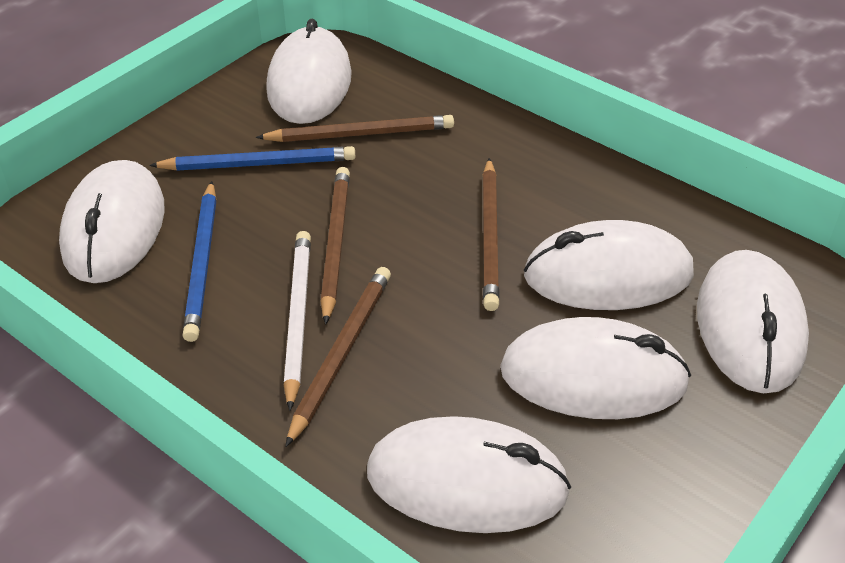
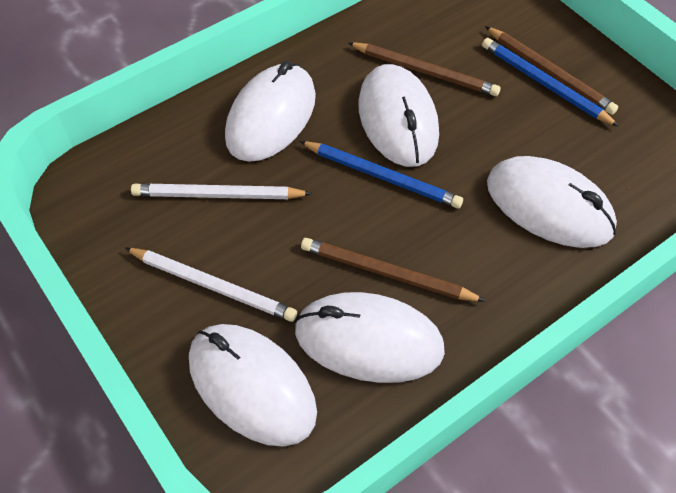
brown pencil: [256,115,454,142] [285,267,391,447] [320,167,350,325] [483,158,500,311] = 4 -> [301,238,485,301] [348,42,501,96] [485,26,618,115] = 3
white mouse: [59,160,165,283] [266,19,352,124] [367,416,571,533] [500,317,691,419] [524,220,694,310] [697,250,809,393] = 6 -> [189,324,317,447] [225,61,316,162] [294,292,445,383] [358,64,439,167] [487,156,617,248] = 5
white pencil: [284,231,311,411] = 1 -> [125,248,297,322] [131,183,312,199] = 2

